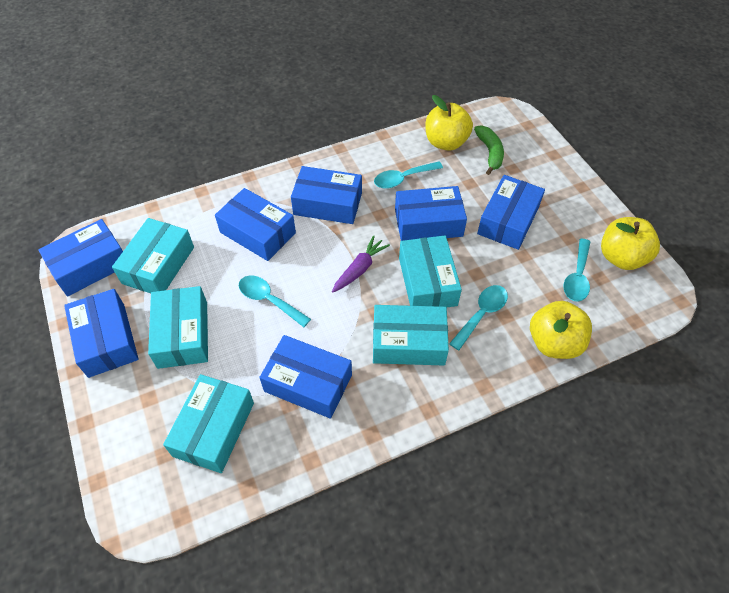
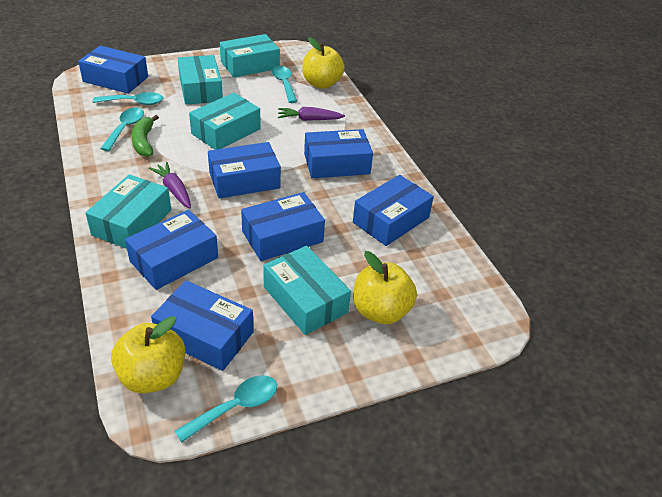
purple carrot: [332,235,390,292] = 1 -> [149,162,191,208] [278,107,345,121] = 2

